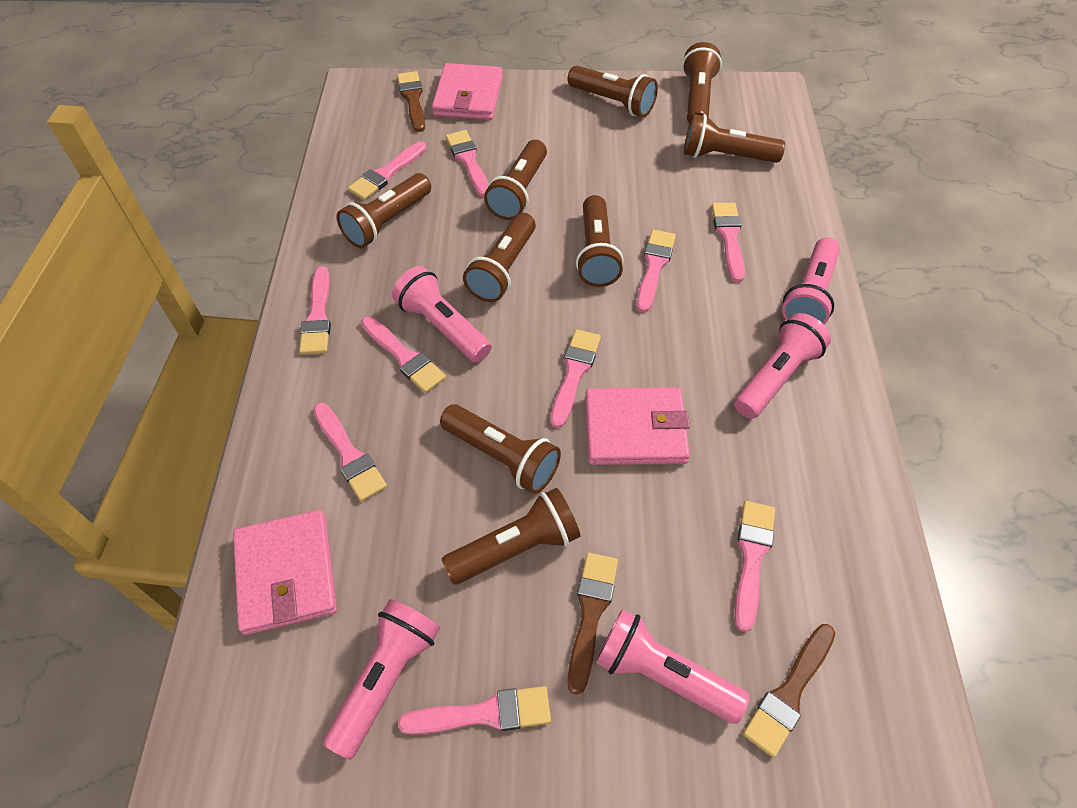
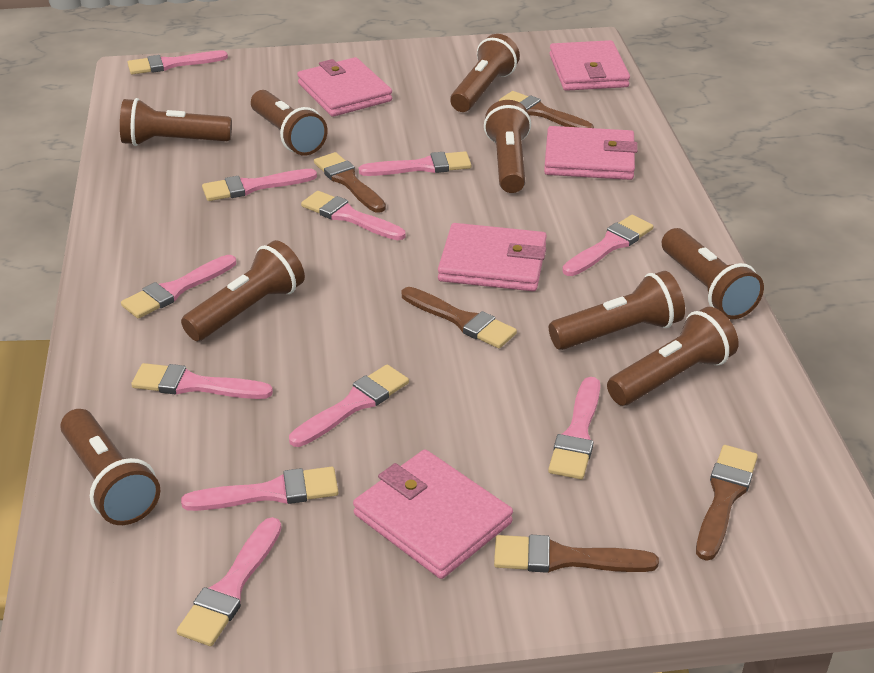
brown brush: [397,71,425,132] [568,553,618,695] [743,624,835,758] = 3 -> [314,152,386,213] [402,287,517,348] [494,535,659,573] [499,91,594,128] [696,445,758,561] = 5
pink brush: [299,267,331,354] [313,403,387,502] [348,141,427,200] [361,316,446,393] [398,686,551,735] [446,130,488,197] [551,329,601,428] [637,230,676,313] [712,203,745,282] [735,501,775,632] = 10 -> [121,255,236,318] [128,51,228,74] [131,363,273,399] [177,517,282,646] [181,467,338,511] [202,169,317,201] [289,364,409,447] [301,191,406,240] [359,151,471,176] [548,377,600,479] [562,215,653,276] = 11
pink flashlight: [323,599,440,760] [392,266,492,363] [596,609,750,724] [734,313,831,419] [782,237,840,325] = 5 -> none = 0
pink wallet: [233,510,337,635] [432,63,503,120] [585,387,690,465] = 3 -> [297,57,392,117] [353,449,513,579] [438,223,547,291] [544,126,638,180] [549,40,630,91] = 5

